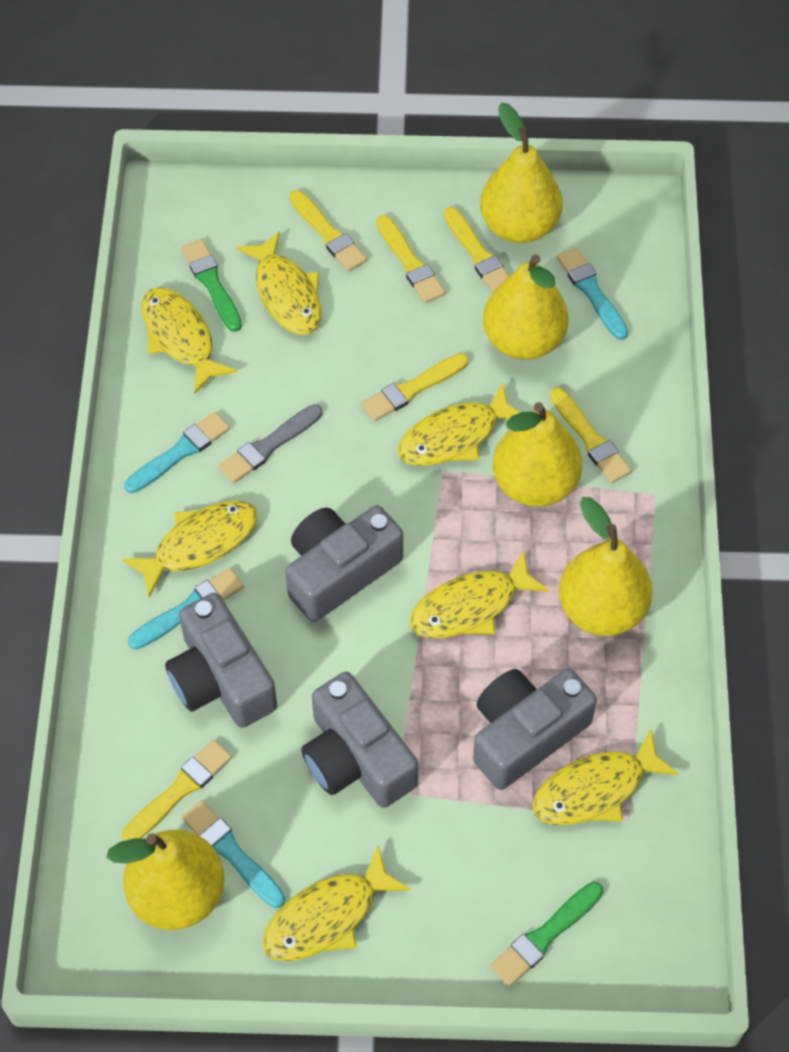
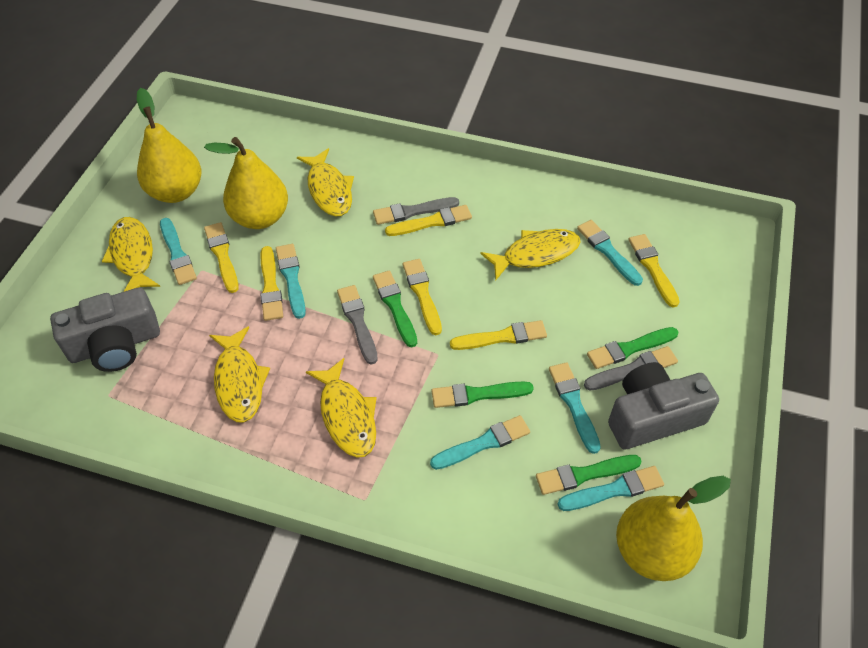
green brush: [181,239,242,332] [490,882,603,986] = 2 -> [373,271,417,347] [432,381,534,408] [536,455,642,495] [587,327,678,369] = 4
grey brush: [218,404,322,483] = 1 -> [337,285,378,365] [373,197,459,225] [584,346,678,391] = 3
grey camera: [165,593,277,728] [286,505,403,622] [301,672,418,808] [473,668,597,790] = 4 -> [50,287,160,372] [608,362,719,449] = 2
turquoise brush: [125,412,230,493] [128,568,244,650] [182,800,285,908] [557,247,628,340] = 4 -> [160,218,197,285] [276,244,306,319] [430,415,530,470] [549,362,601,454] [557,466,664,511] [577,220,643,286] = 6
yellow fish: [122,501,258,597] [142,287,237,393] [237,231,321,335] [262,846,411,961] [398,383,521,466] [410,550,549,638] [532,730,679,825] = 7 -> [102,217,160,291] [209,326,270,423] [297,148,354,216] [306,358,377,458] [480,229,581,280] = 5
yellow pear: [106,830,225,930] [480,102,562,243] [483,254,569,360] [493,402,582,507] [559,497,653,636] = 5 -> [137,88,201,203] [204,137,288,229] [616,476,731,581] = 3

